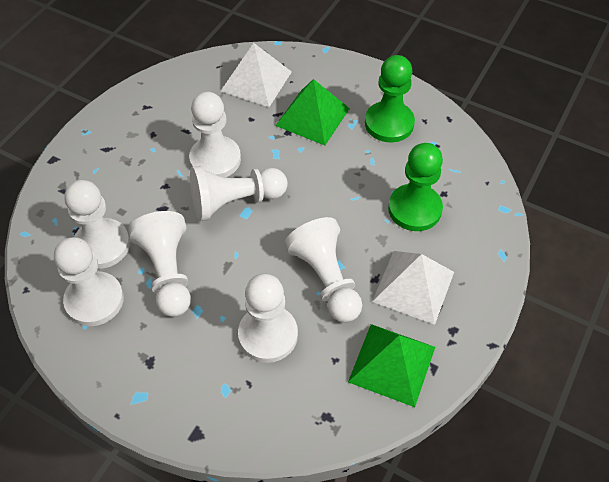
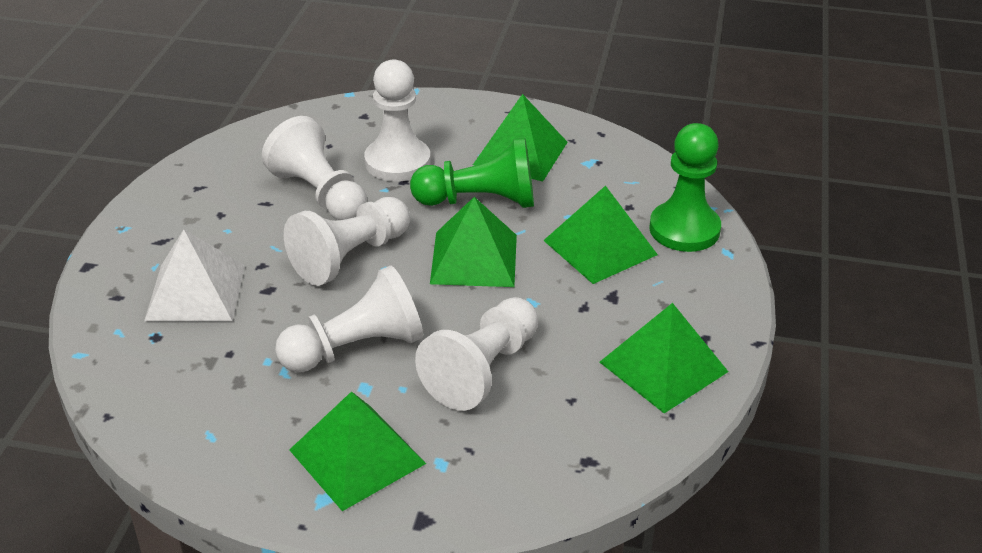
green pyramid: [275,79,350,145] [348,324,435,407] = 2 -> [289,391,426,511] [430,197,517,287] [473,94,568,181] [543,186,658,284] [600,303,728,413] = 5
white pawn: [54,237,124,326] [64,180,130,269] [128,211,191,317] [189,92,241,178] [190,166,288,221] [238,274,298,363] [285,217,362,323] = 7 -> [262,116,367,220] [275,266,423,372] [284,197,410,286] [364,60,431,182] [415,297,538,411] = 5
white pyramid: [221,43,292,107] [372,251,454,325] = 2 -> [144,229,245,321] = 1

